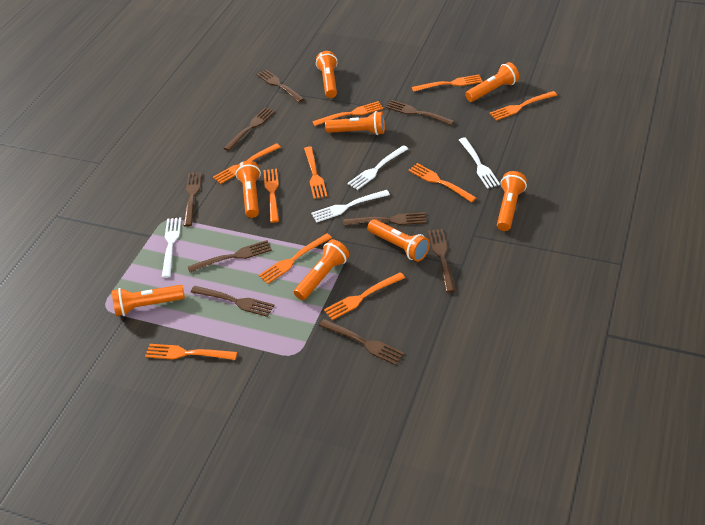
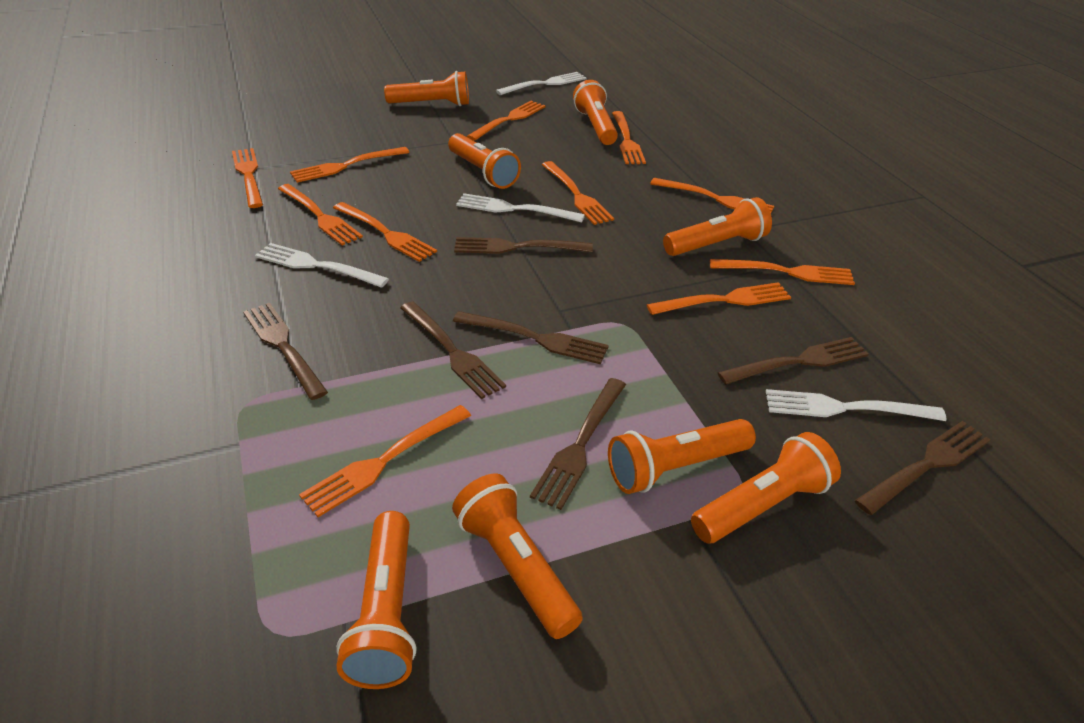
brown fork: [183,172,202,227] [188,240,272,273] [191,286,274,317] [224,108,275,151] [257,69,304,102] [319,319,405,365] [343,212,426,226] [386,100,455,126] [428,229,456,293] = 9 -> [243,303,328,400] [400,301,506,399] [453,311,609,365] [454,237,593,254] [530,378,626,510] [718,337,869,385] [855,421,991,515] = 7
orange fork: [145,344,238,360] [213,143,281,184] [258,233,332,284] [264,168,279,223] [304,146,328,199] [312,101,383,126] [324,272,405,320] [408,163,476,203] [412,75,483,92] [489,91,557,121] = 10 -> [232,148,263,208] [278,184,363,245] [290,147,409,183] [299,405,471,517] [333,202,437,262] [467,101,545,141] [542,161,614,225] [612,111,646,164] [647,282,791,315] [650,178,774,213] [710,259,855,285] = 11

